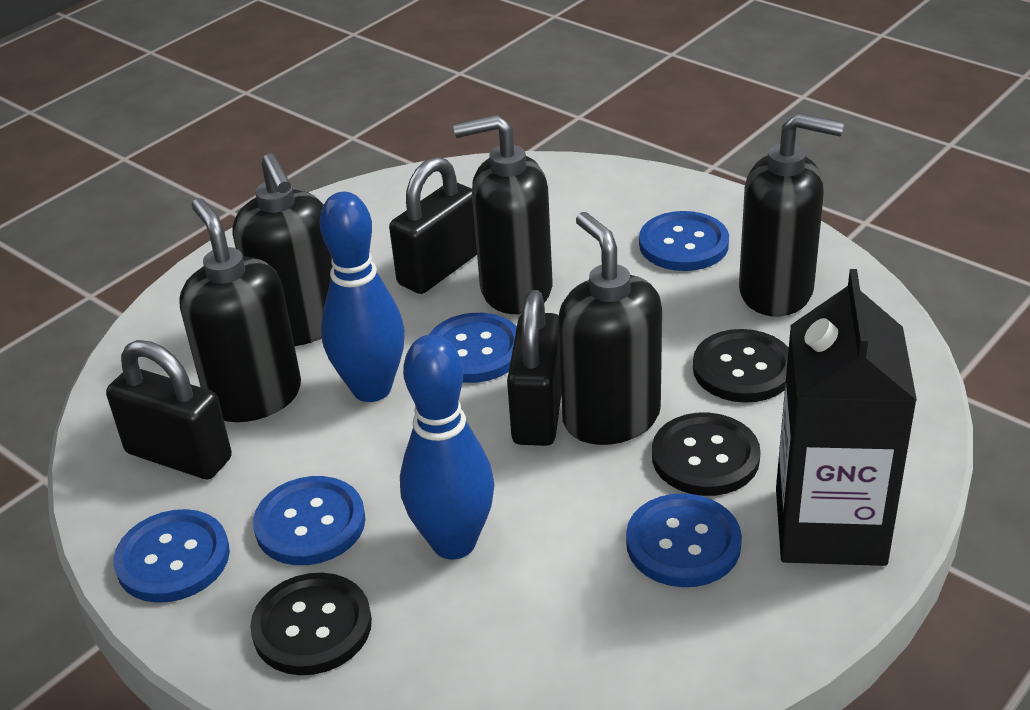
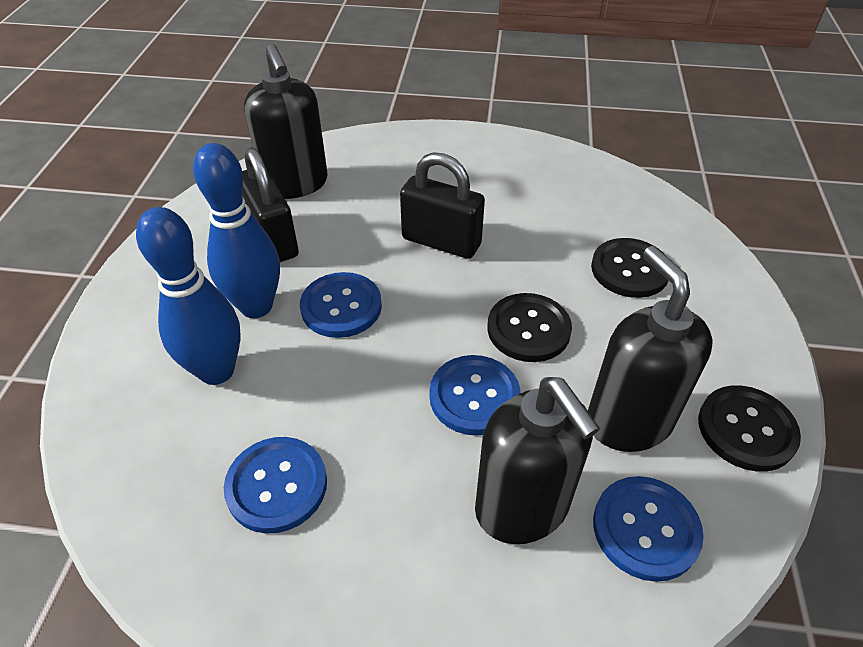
black carton: [776,269,917,566] = 1 -> none = 0
black padlock: [106,340,232,480] [389,157,477,294] [507,290,561,446] = 3 -> [242,147,299,262] [400,152,485,259] = 2
black soap dispenser: [179,198,301,422] [233,153,333,346] [453,115,552,314] [558,212,662,445] [739,113,844,317] = 5 -> [244,44,328,199] [475,377,600,544] [588,246,713,452] = 3
blue button: [113,509,230,603] [253,476,365,565] [429,313,517,383] [626,493,742,587] [639,211,729,271] = 5 -> [224,437,327,534] [300,272,382,338] [429,355,521,436] [593,476,704,582] = 4

